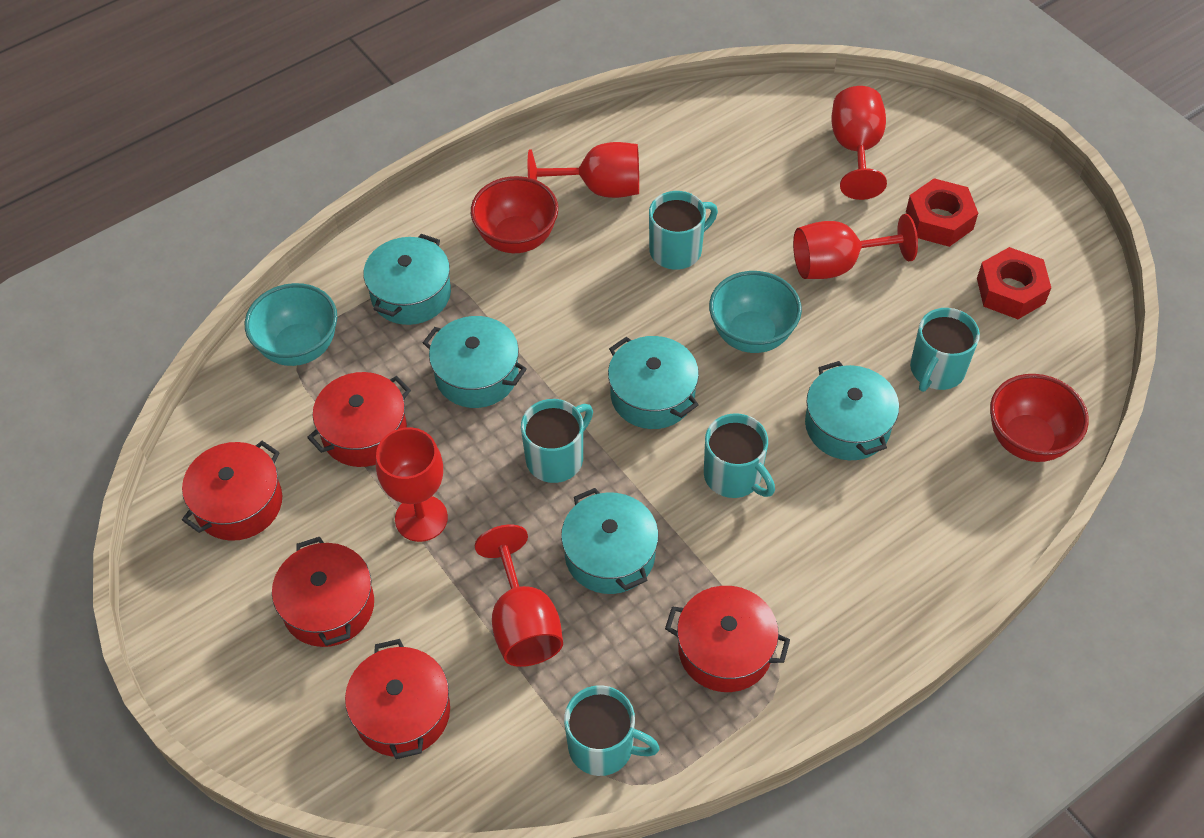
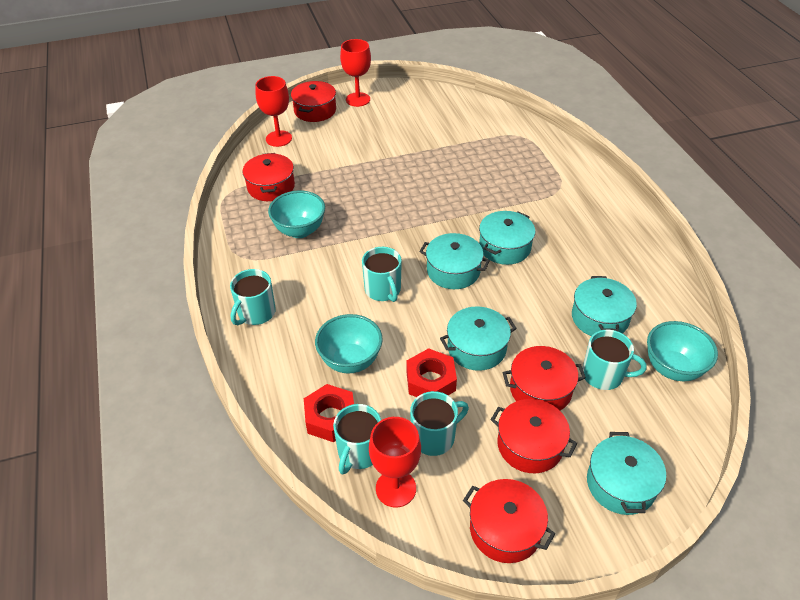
red bowl: [471,176,558,253] [990,374,1089,462] = 2 -> none = 0
red goblet: [376,427,448,542] [475,525,563,667] [528,142,639,198] [793,214,918,279] [831,86,887,200] = 5 -> [255,76,292,147] [340,39,371,107] [369,417,421,507] = 3
turquoise bowl: [245,283,337,366] [709,271,802,353] = 2 -> [268,190,325,238] [315,314,383,373] [647,321,718,381] = 3

